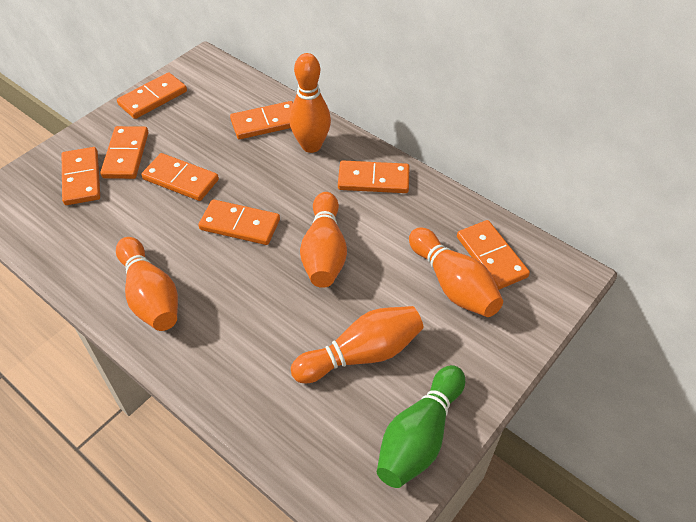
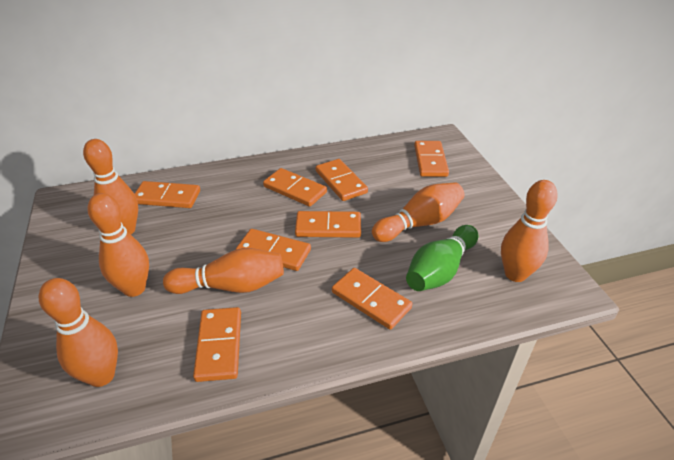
orange bowling pin: [116,237,178,331] [289,53,331,153] [291,306,424,383] [300,192,347,288] [409,227,503,317] = 5 -> [39,278,118,387] [83,139,138,234] [87,193,149,297] [163,248,284,294] [372,182,465,242] [501,180,558,282] = 6

